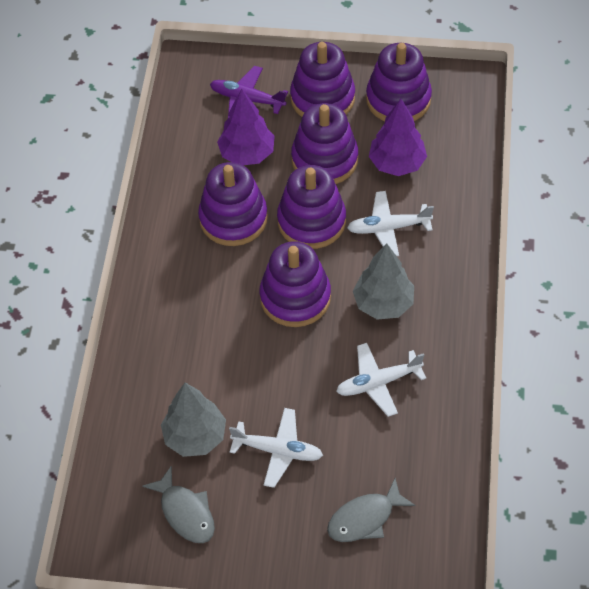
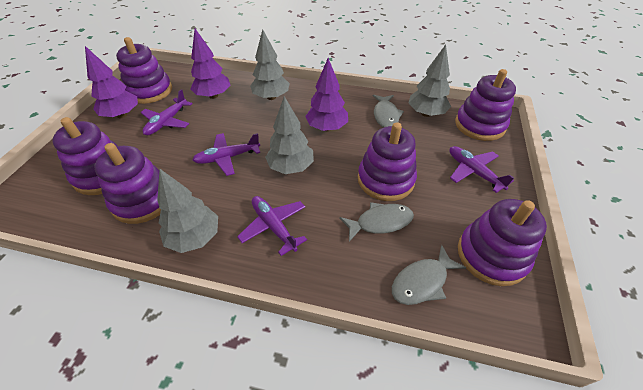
grey fish: [142,466,215,543] [327,478,415,542] = 2 -> [339,202,414,241] [373,95,404,127] [392,245,466,305] = 3
grey tree: [161,383,226,457] [353,243,414,320] = 2 -> [157,169,218,253] [250,29,290,100] [265,96,314,174] [409,44,451,117] = 4
purple plane: [210,66,288,118] = 1 -> [140,89,193,135] [192,133,260,176] [237,196,307,256] [449,146,514,193] = 4
purple tree: [217,88,275,165] [369,99,427,176] = 2 -> [85,46,138,118] [190,29,230,99] [305,58,348,131] = 3
white plane: [229,408,323,488] [336,343,426,417] [347,191,434,256] = 3 -> none = 0

